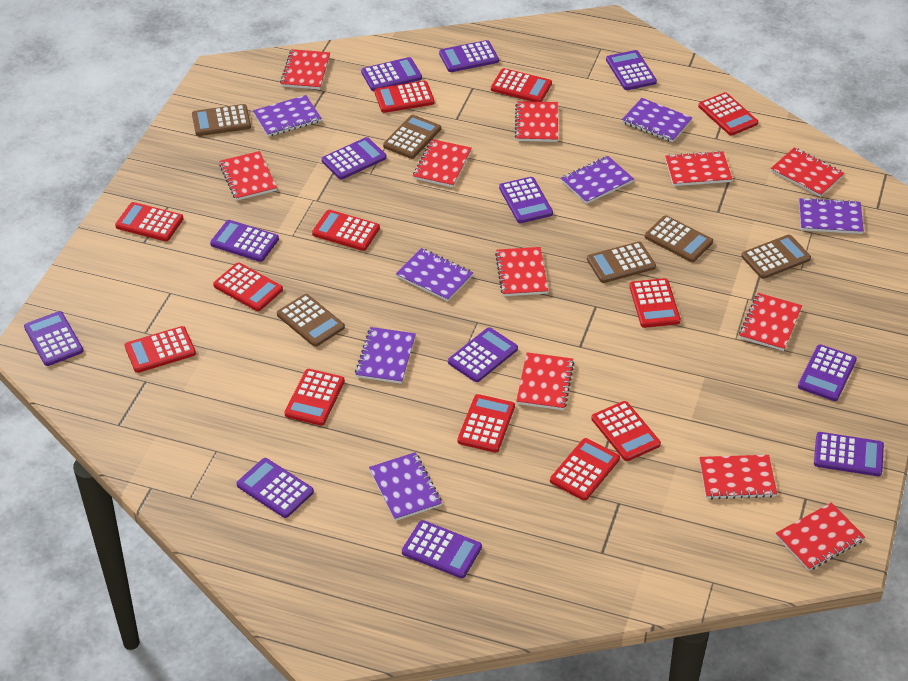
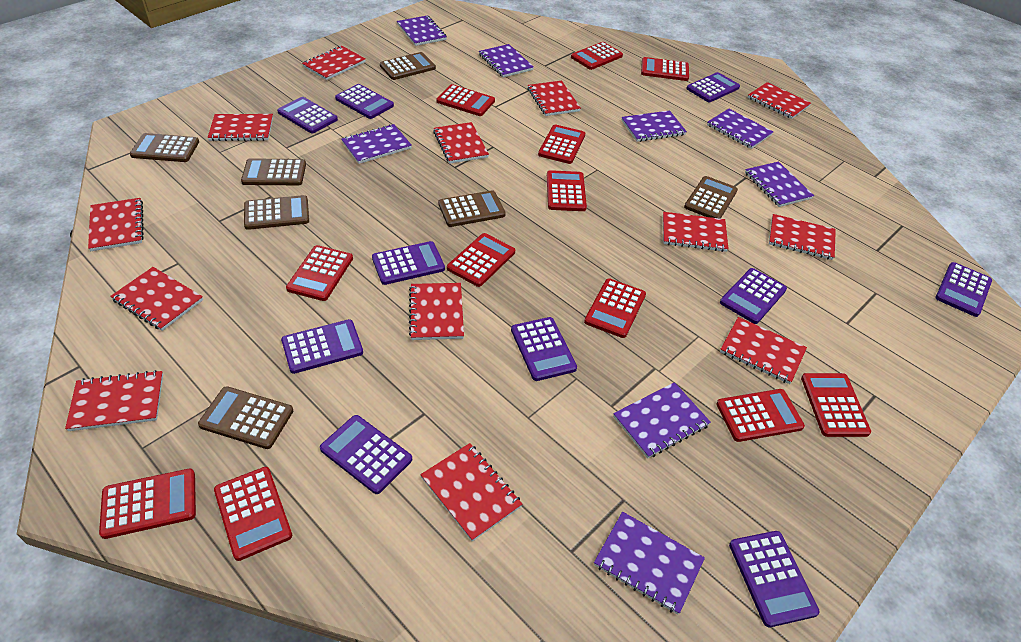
brown calculator: [192,104,251,136] [277,294,345,347] [383,115,441,159] [587,242,656,283] [645,215,713,262] [741,235,811,279] = 6 -> [130,133,199,162] [198,386,293,449] [241,158,306,185] [244,195,309,230] [380,52,436,80] [438,190,506,227] [684,176,738,219] = 7
purple calculator: [24,311,83,366] [210,220,279,262] [237,458,314,518] [321,137,387,180] [361,57,422,91] [402,520,482,578] [439,40,499,72] [448,327,518,382] [499,177,553,223] [606,50,657,90] [798,344,857,401] [814,432,884,476] = 12 -> [277,97,338,133] [281,319,363,374] [320,415,412,494] [335,84,394,119] [372,241,445,285] [511,317,577,381] [686,72,740,102] [720,268,787,324] [729,531,820,628] [935,262,992,317] = 10
purple notebook: [253,95,322,137] [355,327,416,384] [369,452,442,521] [396,248,473,301] [561,156,634,204] [622,98,692,142] [799,197,864,234] = 7 -> [341,124,412,164] [397,15,447,46] [479,44,534,77] [594,512,705,615] [613,382,711,458] [621,110,687,142] [707,109,773,149] [745,162,814,207] = 8
red notebook: [219,151,277,201] [280,49,330,90] [413,139,472,187] [495,247,548,296] [515,101,558,142] [516,352,574,410] [665,151,732,186] [699,455,777,499] [739,293,802,351] [771,148,844,197] [776,503,865,571] = 11 -> [65,370,163,431] [88,198,144,251] [110,267,203,331] [208,114,273,141] [302,46,366,80] [409,283,464,340] [420,443,522,541] [433,122,489,164] [528,81,581,116] [663,212,729,252] [720,317,807,384] [748,82,811,119] [769,214,836,260] = 13

